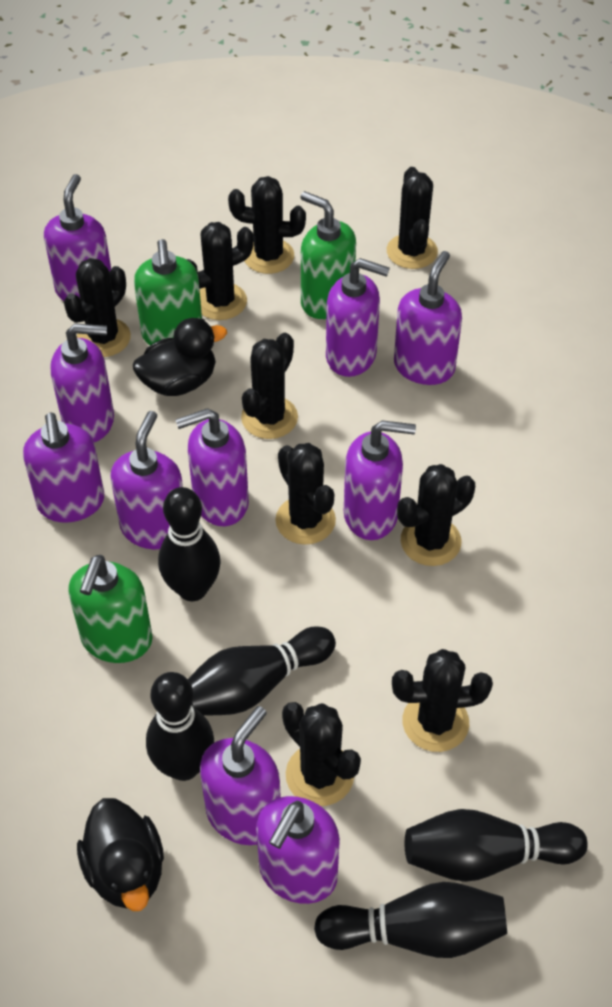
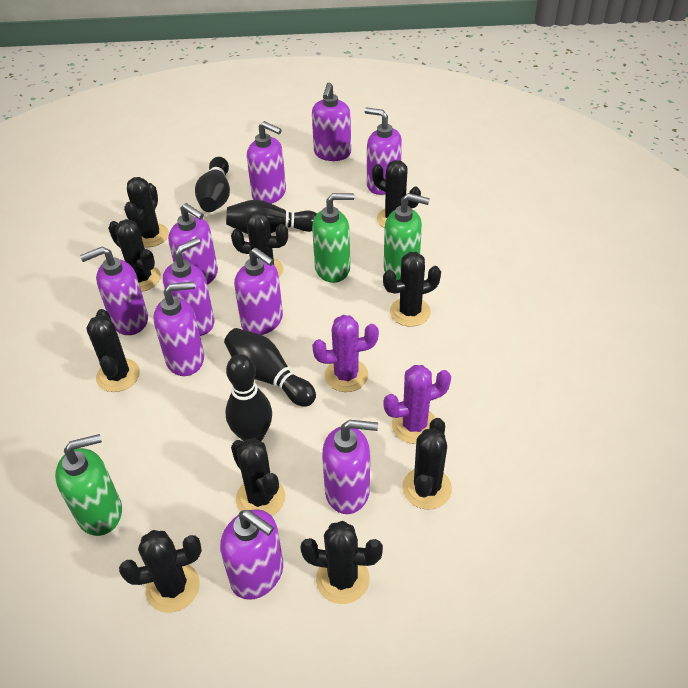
black bowling pin: [146,672,214,781] [158,487,221,601] [188,626,336,716] [314,882,507,958] [405,809,588,882] = 5 -> [195,157,230,212] [224,328,316,407] [225,354,272,441] [226,200,317,234] = 4
black cactus: [64,258,131,357] [186,222,254,320] [228,176,306,274] [241,333,298,439] [275,443,336,545] [282,702,361,806] [387,167,438,269] [392,649,493,752] [397,464,475,566] = 9 -> [86,309,140,392] [108,219,161,292] [119,530,202,613] [124,177,169,247] [231,211,288,277] [231,438,285,516] [300,521,383,604] [372,160,421,228] [383,252,441,327] [402,418,452,510] = 10
black duck: [77,798,164,911] [133,318,227,396] = 2 -> none = 0
purple cactus: none = 0 -> [312,315,379,392] [383,365,451,444] = 2

